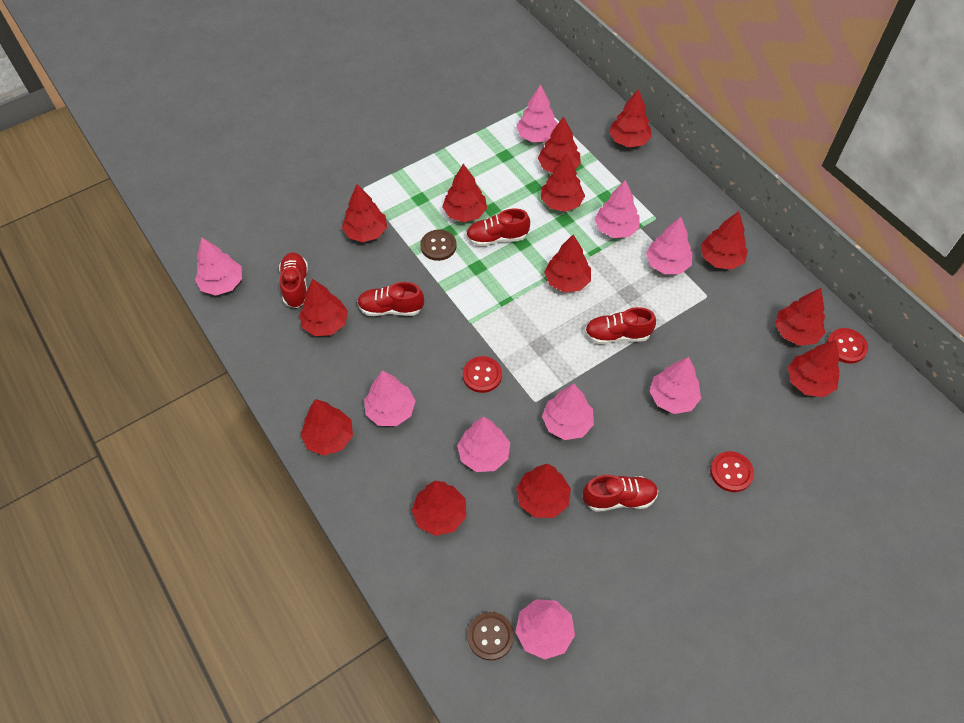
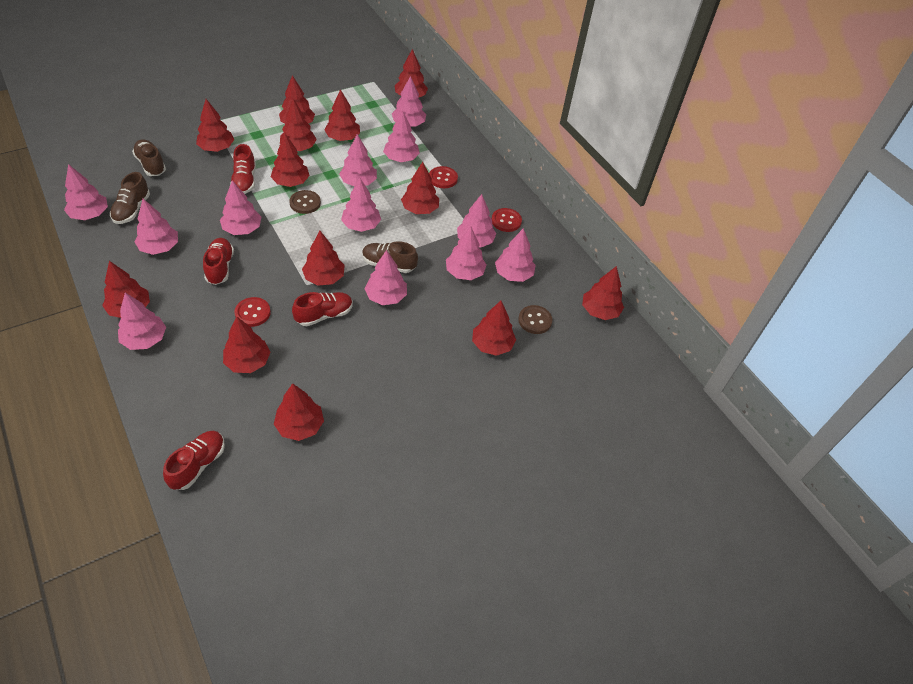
brown shoe: none = 0 -> [110,172,150,224] [132,139,166,176] [362,241,418,273] = 3
pink tree: [195,238,242,296] [364,370,416,426] [457,417,510,472] [515,599,575,659] [516,85,558,142] [542,384,594,440] [595,180,639,238] [646,217,692,274] [649,357,701,414] = 9 -> [64,164,108,220] [118,293,166,350] [134,199,178,255] [220,180,261,235] [339,134,377,187] [341,178,381,232] [365,250,407,305] [383,110,420,162] [392,76,426,126] [446,226,486,280] [457,194,496,247] [495,228,536,282] = 12
red shoe: [279,252,308,308] [357,282,424,316] [466,208,530,247] [583,475,658,512] [585,307,656,344] = 5 -> [163,431,225,490] [203,238,234,285] [230,144,256,194] [292,292,353,326] = 4

